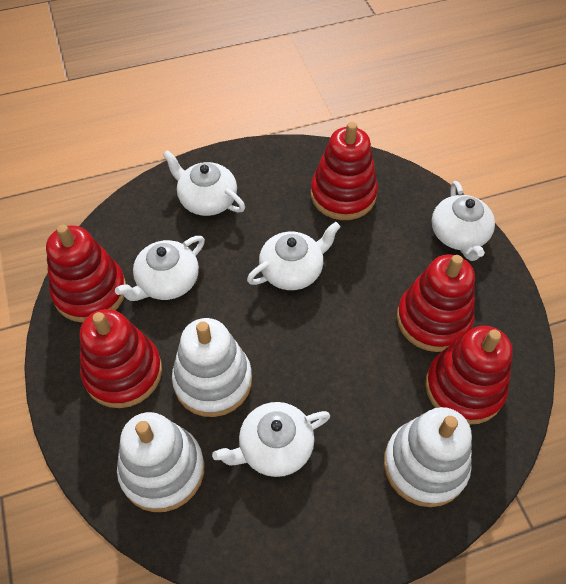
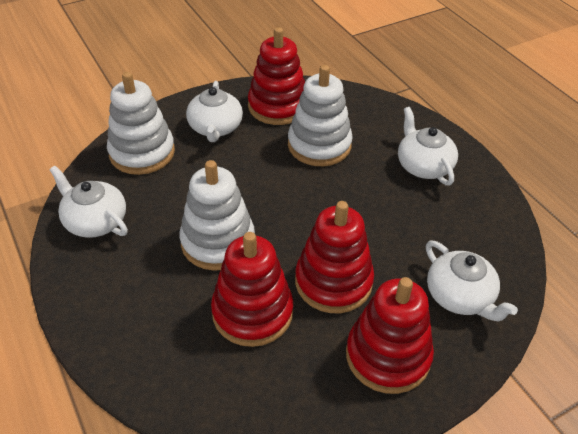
red stacking toy: [46,224,126,323] [80,309,162,408] [311,122,378,220] [397,254,475,352] [425,326,513,425] = 5 -> [211,232,293,347] [248,27,305,125] [295,201,374,313] [346,277,434,394] = 4
white teapot: [115,236,205,301] [163,150,245,216] [212,402,330,477] [247,222,341,290] [432,181,495,261] = 5 -> [50,166,128,238] [186,81,243,142] [398,107,458,186] [426,241,518,322] = 4

